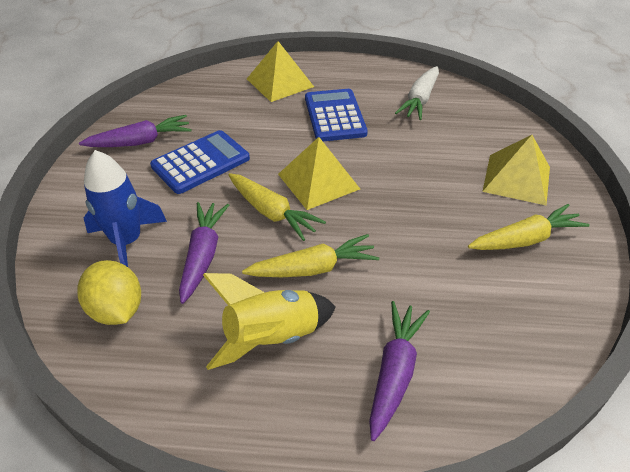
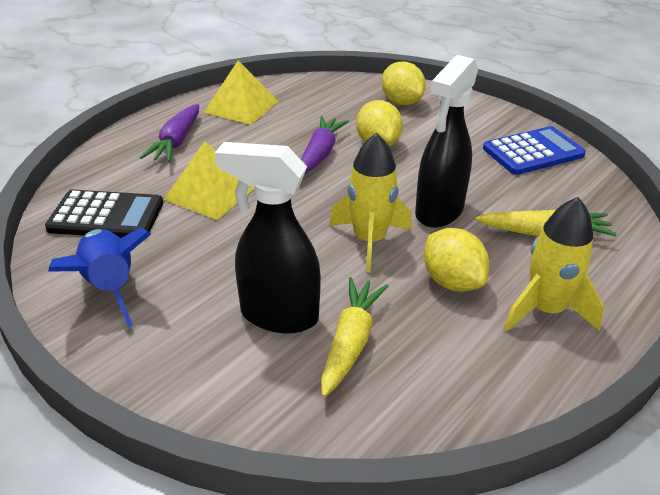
black calculator: none = 0 -> [45,190,163,238] = 1
black spray bottle: none = 0 -> [215,142,321,334] [415,55,478,228] = 2
blue calculator: [150,130,250,194] [305,89,368,141] = 2 -> [483,126,586,175] = 1
purple carrot: [79,115,192,147] [179,202,229,304] [369,301,430,441] = 3 -> [140,104,199,162] [301,116,349,174] = 2
white carrot: [395,66,439,120] = 1 -> none = 0
yellow carrot: [228,173,326,241] [242,234,379,277] [468,204,590,250] = 3 -> [321,277,388,397] [475,210,617,236] = 2
yellow lemon: [77,260,141,325] = 1 -> [356,100,403,147] [381,61,426,105] [424,228,490,291] = 3
yellow pyramid: [247,41,314,102] [278,137,360,210] [482,135,550,205] = 3 -> [164,141,254,220] [204,60,279,125] = 2
yellow rocket: [203,273,336,370] = 1 -> [329,133,412,272] [504,197,604,331] = 2

